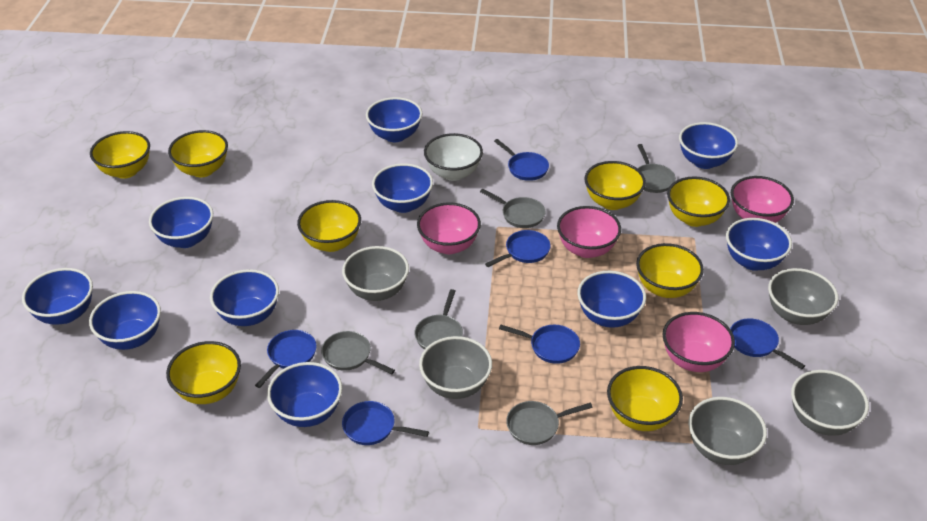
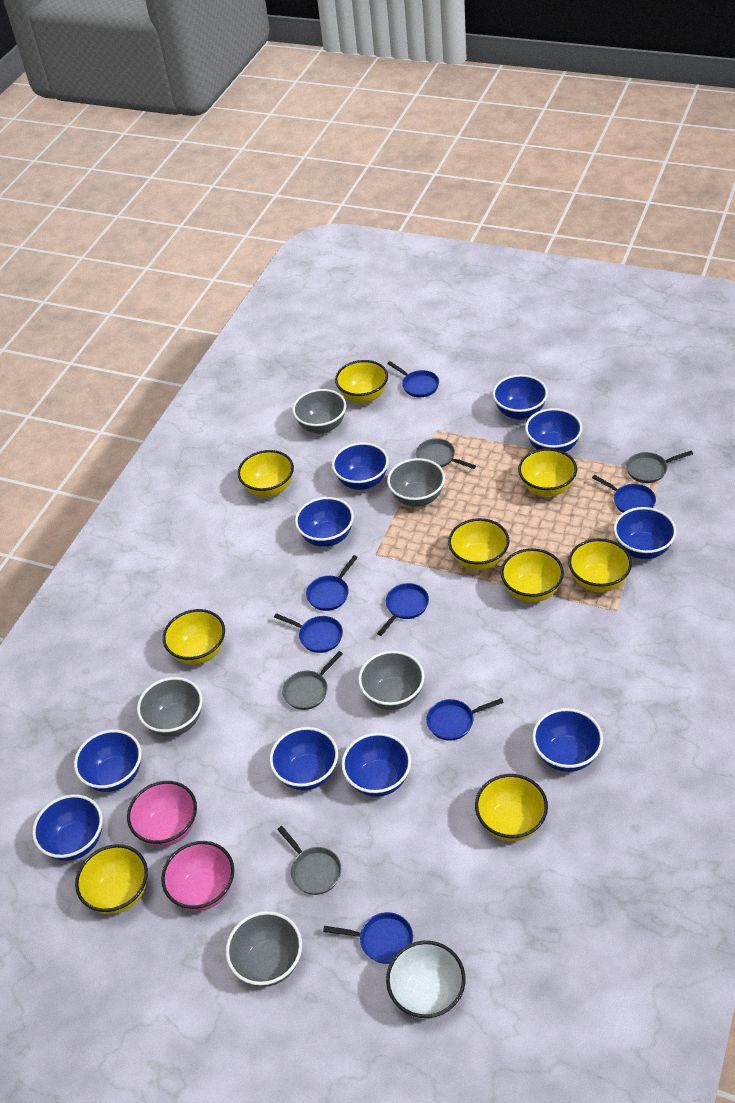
blue pan: [255,330,317,388] [342,401,429,445] [485,230,551,267] [494,139,549,181] [499,324,580,364] [730,318,805,369] = 6 -> [274,613,343,653] [306,555,358,611] [323,912,413,964] [377,583,429,636] [387,361,439,397] [426,698,504,741] [592,475,656,513] = 7
grey pan: [321,331,395,374] [414,289,463,349] [480,189,546,228] [506,401,593,445] [637,144,676,193] = 5 -> [277,826,341,895] [282,651,343,710] [416,439,476,469] [626,451,693,483] = 4
pink bowl: [417,202,481,254] [557,206,621,258] [662,312,735,372] [731,176,794,223] = 4 -> [127,781,197,847] [161,841,234,911] = 2
yellow bowl: [90,131,150,179] [166,341,241,404] [168,130,228,177] [297,200,361,252] [584,161,646,210] [607,366,683,431] [636,243,704,298] [667,176,730,227] = 8 -> [75,844,148,914] [163,609,225,665] [238,450,294,497] [335,360,388,404] [448,518,509,570] [475,774,548,841] [501,548,564,602] [518,448,577,497] [568,539,632,592] = 9

